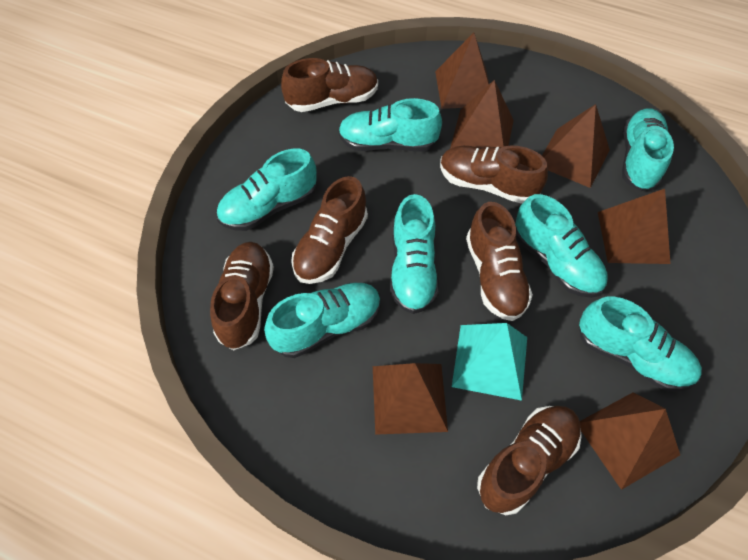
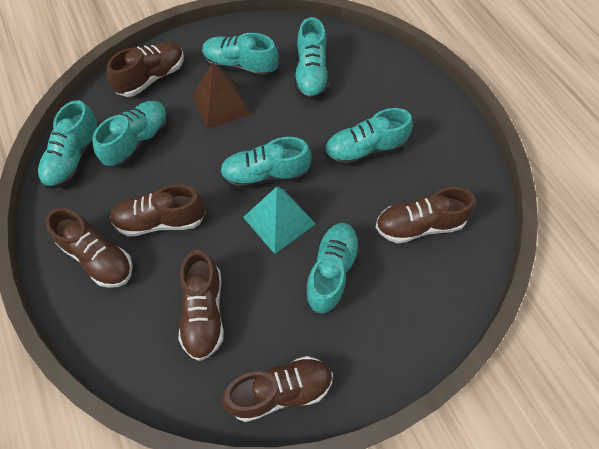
brown pyramid: [373,363,448,435] [435,33,489,109] [450,80,514,149] [542,104,610,188] [580,392,680,490] [598,189,671,264] = 6 -> [192,63,251,129] = 1

